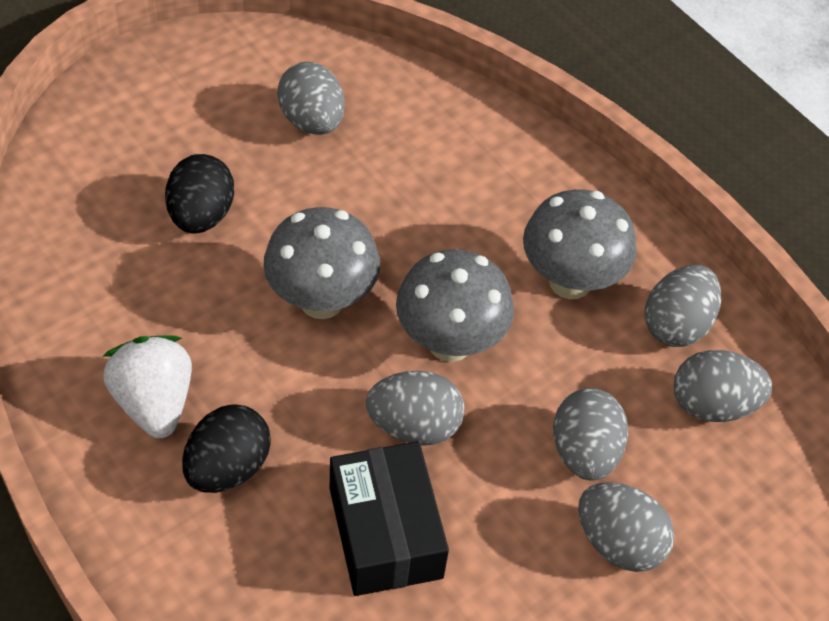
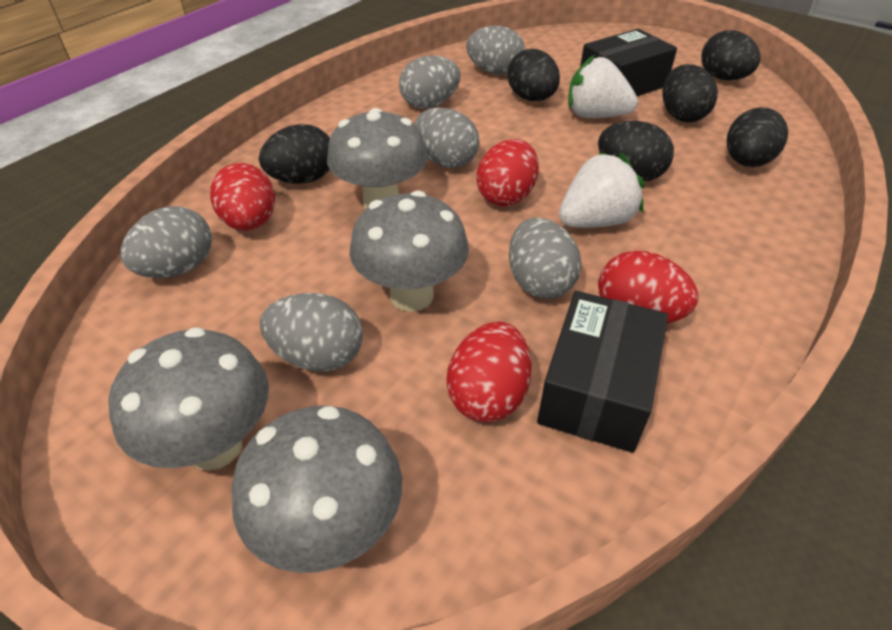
black box: [330,441,449,596] = 1 -> [537,291,668,453] [580,29,677,96] = 2
black egg: [165,154,234,233] [182,404,271,493] = 2 -> [259,124,330,184] [508,49,560,101] [598,121,674,181] [663,64,718,122] [701,30,761,81] [727,107,788,167] = 6
grey mushroom: [263,207,380,319] [396,249,514,362] [523,189,637,299] = 3 -> [108,327,269,471] [231,406,402,573] [327,108,428,209] [349,191,469,312] = 4
red egg: none = 0 -> [210,163,275,231] [447,322,532,423] [477,139,539,207] [598,251,698,323] = 4
white strawberry: [102,335,192,438] = 1 -> [559,152,645,228] [568,55,638,118] = 2

